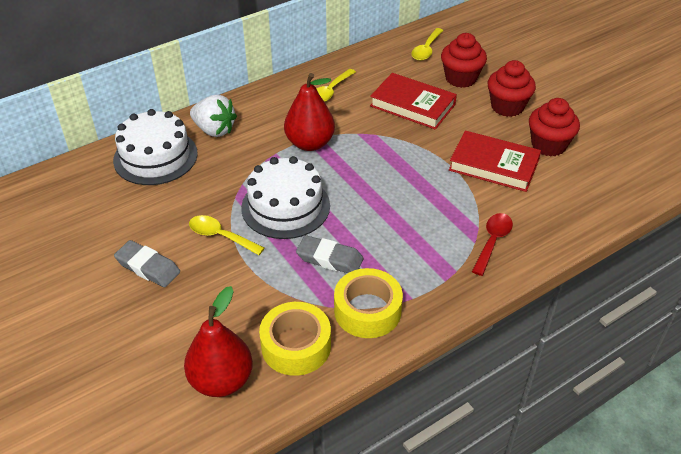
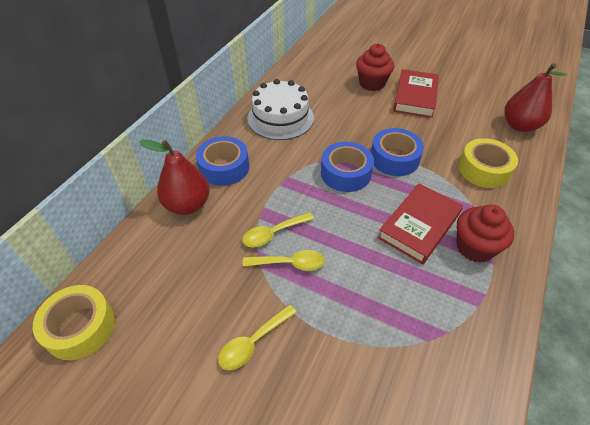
blue tape: none = 0 -> [196,136,249,186] [321,142,374,192] [371,128,424,176] = 3
grey eraser: [114,240,180,287] [296,235,363,273] = 2 -> none = 0
red cupcake: [441,33,487,88] [488,60,536,117] [529,98,580,156] = 3 -> [356,44,394,91] [456,204,514,263] = 2
red spoon: [472,213,513,276] = 1 -> none = 0
white cake: [113,109,198,185] [241,156,330,239] = 2 -> [248,79,314,140] = 1
white strawberry: [190,95,237,137] = 1 -> none = 0

